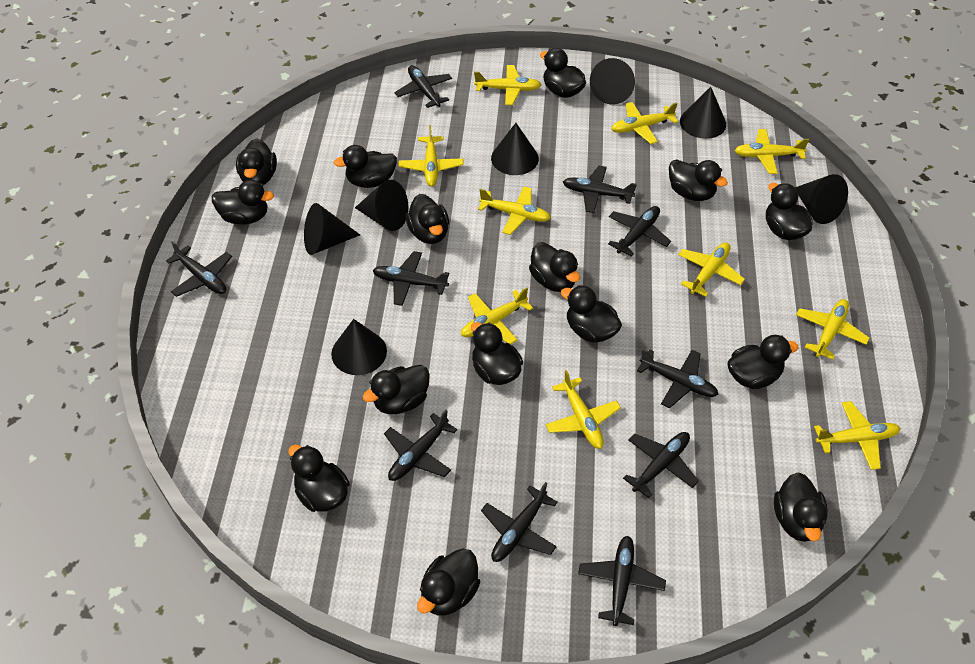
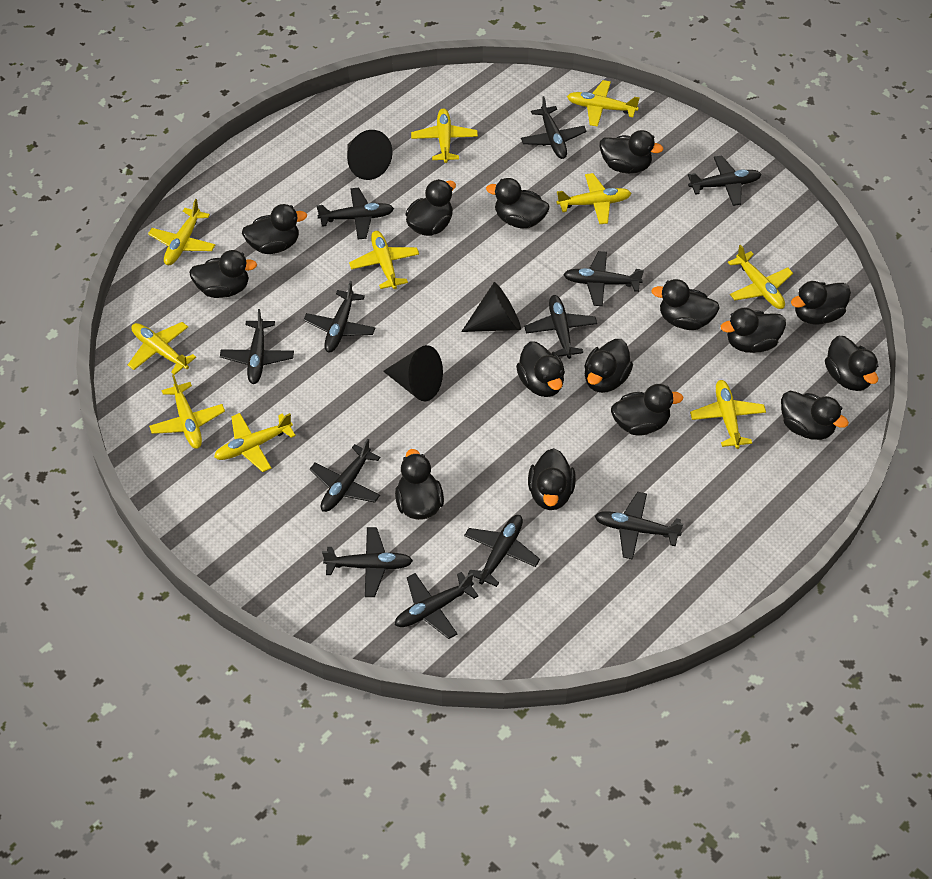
black cone: [304,203,360,255] [331,319,387,375] [355,180,408,231] [491,123,539,175] [590,58,635,104] [680,87,726,139] [795,174,848,224] = 7 -> [347,130,393,180] [383,345,443,401] [461,282,521,332] = 3
black plane: [166,241,232,297] [373,251,449,306] [384,410,457,481] [395,65,452,108] [481,482,558,562] [563,166,637,213] [578,536,666,626] [608,206,671,257] [623,432,699,498] [637,349,719,408] = 10 -> [220,309,294,384] [304,281,375,352] [310,439,381,512] [316,188,394,239] [322,527,413,597] [395,572,478,639] [464,515,540,587] [521,96,587,159] [524,295,597,359] [563,251,644,306] [595,492,683,560] [688,155,762,206] = 12

